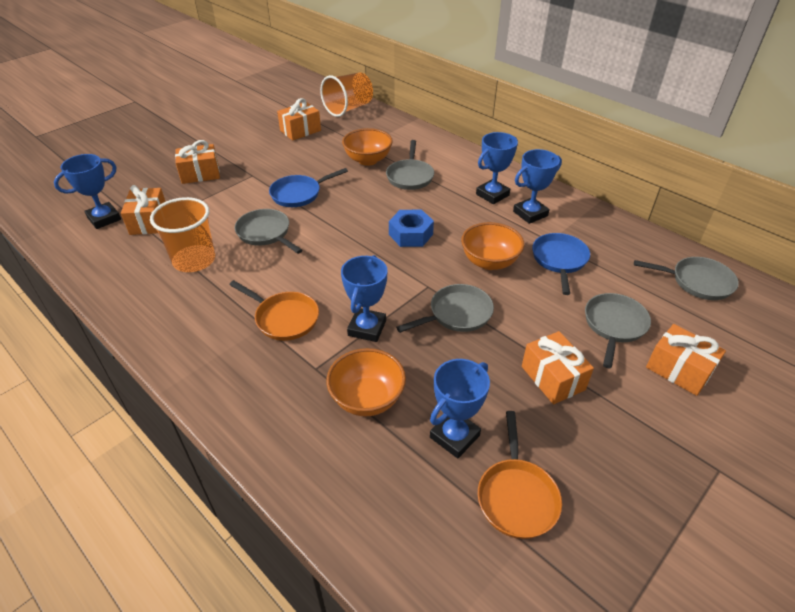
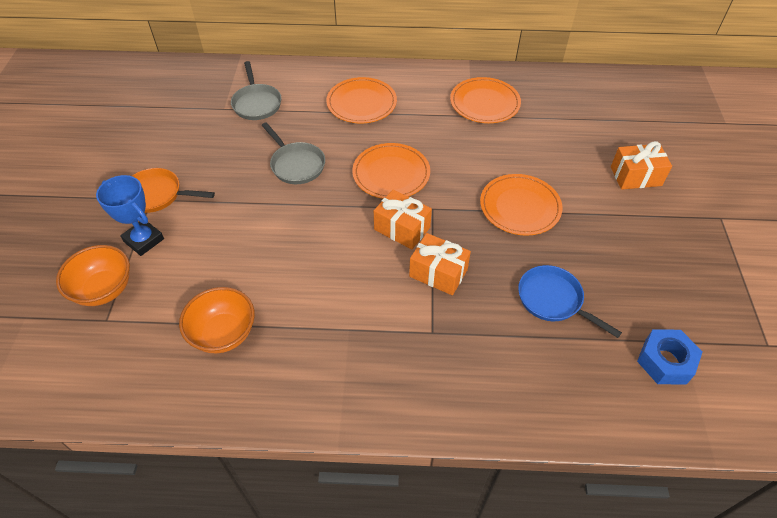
blue pan: [269,168,348,207] [532,233,590,295] = 2 -> [518,265,622,338] = 1
blue trophy: [54,154,121,229] [341,255,388,342] [430,359,490,458] [476,132,518,204] [513,149,562,224] = 5 -> [96,175,164,256] = 1
grey pan: [234,209,302,254] [386,140,434,190] [396,284,494,333] [585,293,651,368] [634,257,739,300] = 5 -> [231,61,281,120] [261,122,325,184] = 2
orange bowl: [326,348,406,417] [342,128,393,166] [461,222,524,270] = 3 -> [56,245,130,306] [179,287,255,353] = 2
orange cup: [150,197,215,272] [320,72,373,117] = 2 -> none = 0
orange gift: [121,185,166,235] [175,140,220,184] [277,98,321,141] [522,331,594,404] [646,324,726,396] = 5 -> [374,189,432,249] [409,233,471,295] [611,141,672,190] = 3
orange pan: [229,280,319,341] [478,411,562,539] = 2 -> [132,168,215,213] = 1
orange plate: none = 0 -> [326,77,397,123] [352,143,430,199] [450,77,521,123] [480,174,563,236] = 4

